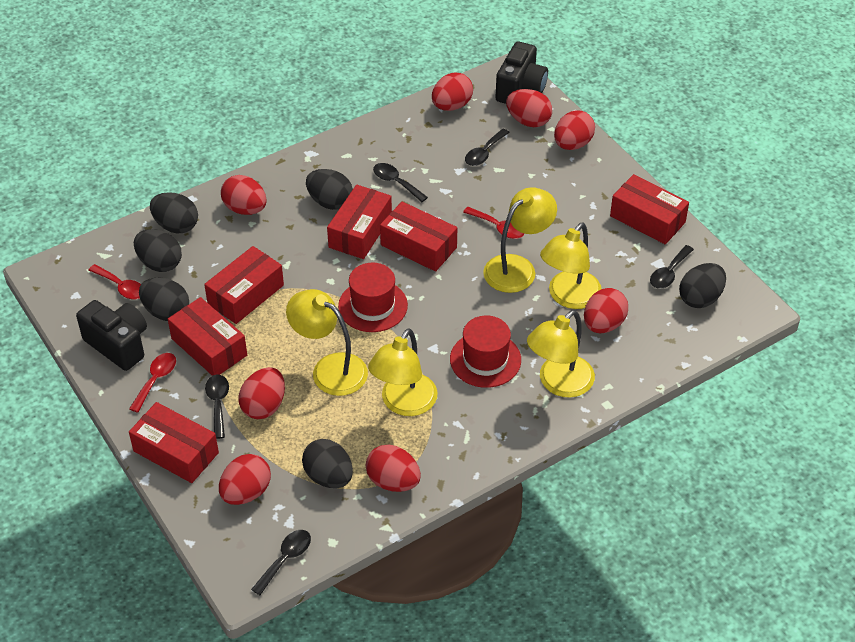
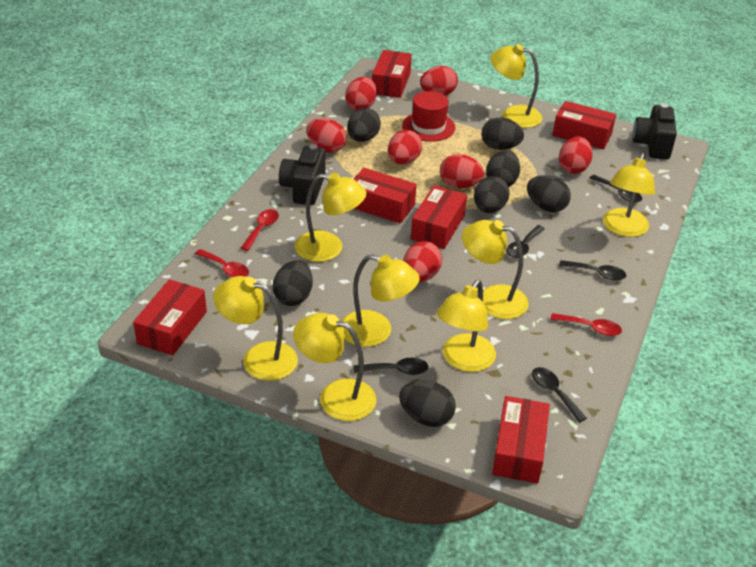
black egg: [134,229,182,272] [139,277,189,321] [150,192,198,233] [302,439,353,488] [306,169,353,210] [679,263,726,308] = 6 -> [273,260,313,306] [347,108,381,142] [399,380,456,427] [474,176,510,213] [481,118,524,150] [486,150,520,187] [527,175,571,212] = 7
red egg: [219,454,271,505] [221,175,267,215] [239,367,285,419] [366,445,421,492] [432,72,473,111] [506,89,552,127] [554,110,595,150] [584,288,628,333] = 8 -> [306,118,347,153] [345,77,377,110] [388,130,422,165] [403,241,442,282] [420,66,458,95] [440,154,484,188] [559,137,593,174] = 7
red hat: [338,263,408,332] [450,316,521,388] = 2 -> [402,91,456,142] = 1
yellow lamp: [286,289,368,396] [368,328,437,416] [483,187,557,293] [527,310,595,398] [540,222,601,309] = 5 -> [213,276,298,381] [293,313,376,421] [295,173,367,262] [341,254,420,347] [436,280,496,372] [462,220,529,319] [490,44,542,128] [603,153,655,237] = 8

